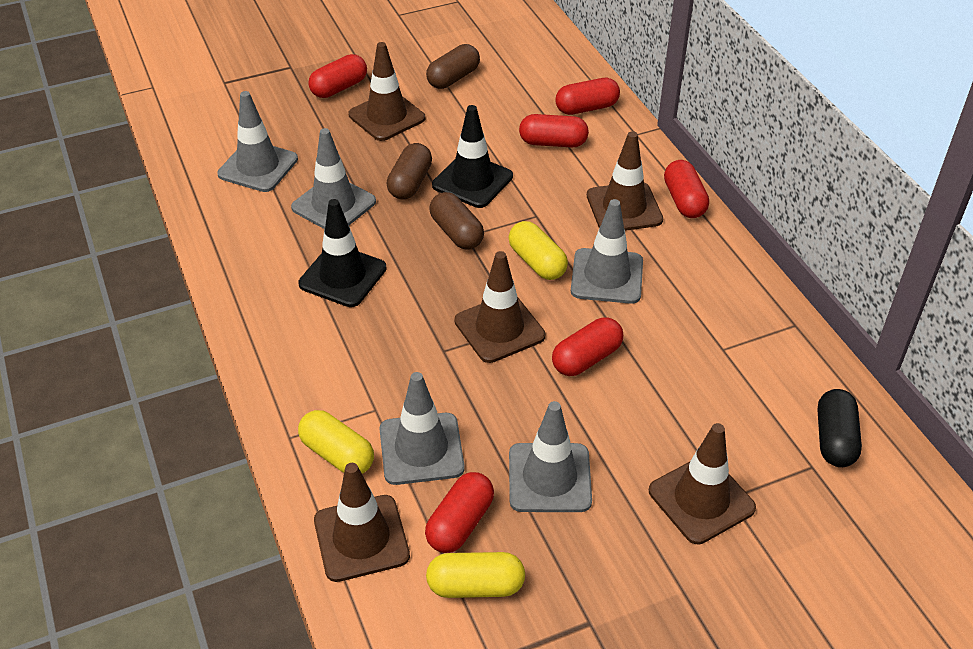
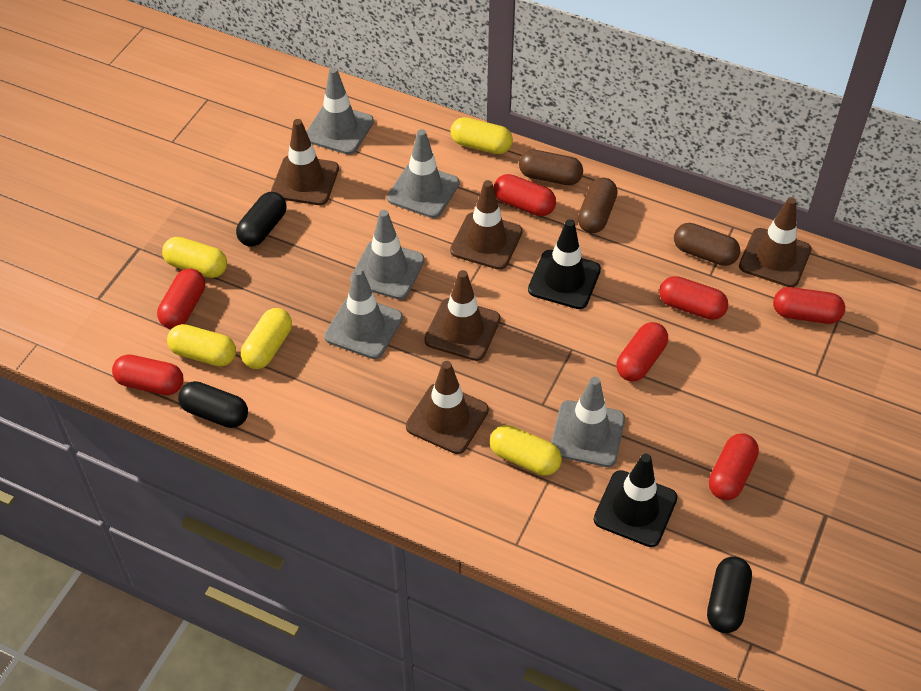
black capsule: [818,389,862,467] = 1 -> [178,381,248,428] [236,192,287,246] [707,556,752,633] = 3
red capsule: [308,54,367,98] [425,472,494,553] [519,114,589,147] [552,317,623,376] [555,78,620,115] [664,160,709,218] = 6 -> [112,354,184,395] [157,269,205,329] [494,174,556,216] [616,322,668,381] [659,276,728,320] [709,433,759,500] [773,287,845,324] = 7
yellow capsule: [298,410,374,474] [426,552,525,598] [508,221,568,280] = 3 -> [162,237,227,278] [167,324,236,367] [241,308,292,369] [451,117,513,154] [490,425,562,476] = 5

